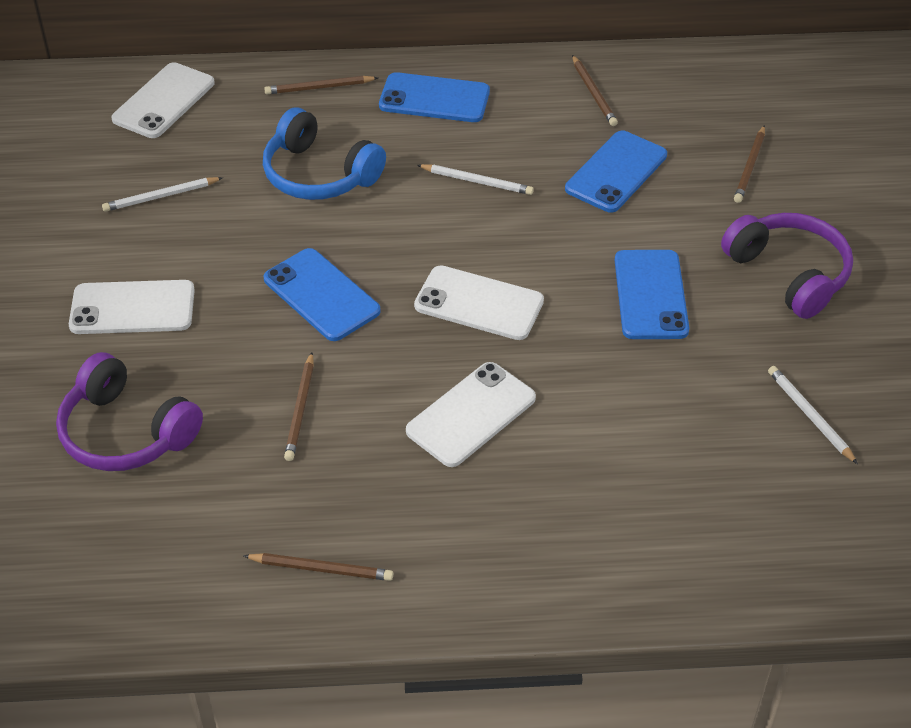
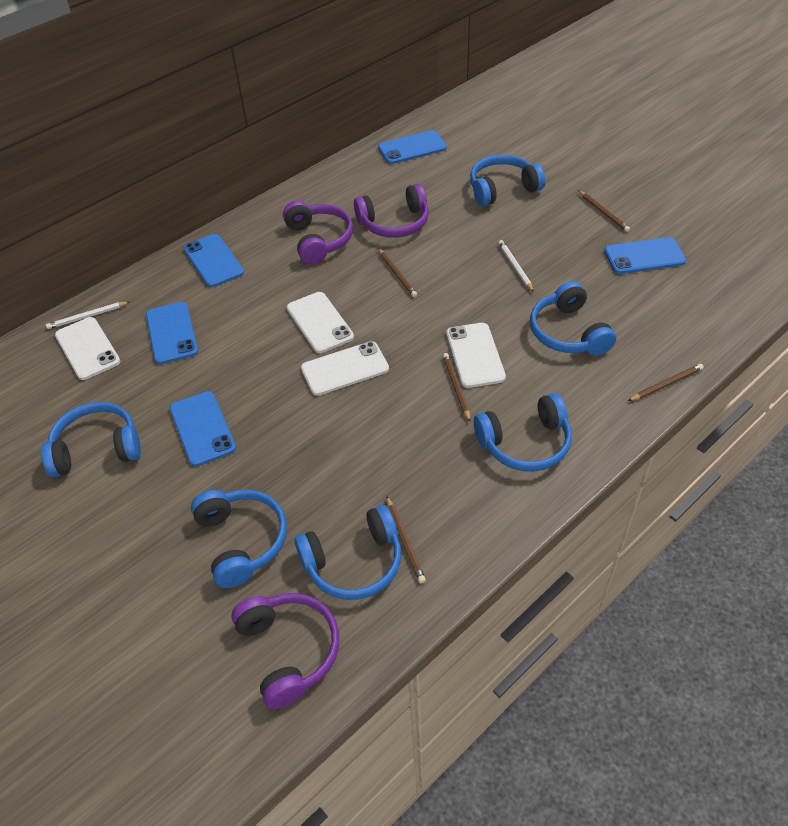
blue headphones: [263,107,386,200] = 1 -> [41,402,141,477] [191,490,287,588] [295,505,401,600] [470,155,545,206] [474,393,572,472] [530,281,616,356] = 6
blue phone: [263,248,381,341] [379,72,490,122] [565,131,667,213] [615,250,689,339] = 4 -> [146,302,198,364] [170,391,236,467] [184,234,244,287] [378,130,447,164] [604,237,686,274] = 5
purple headphones: [56,352,203,471] [721,213,853,319] = 2 -> [231,593,339,709] [283,201,353,264] [354,184,429,238] = 3
white pencil: [102,177,223,212] [417,164,534,195] [768,366,858,464] = 3 -> [46,302,129,329] [498,240,534,292] = 2

